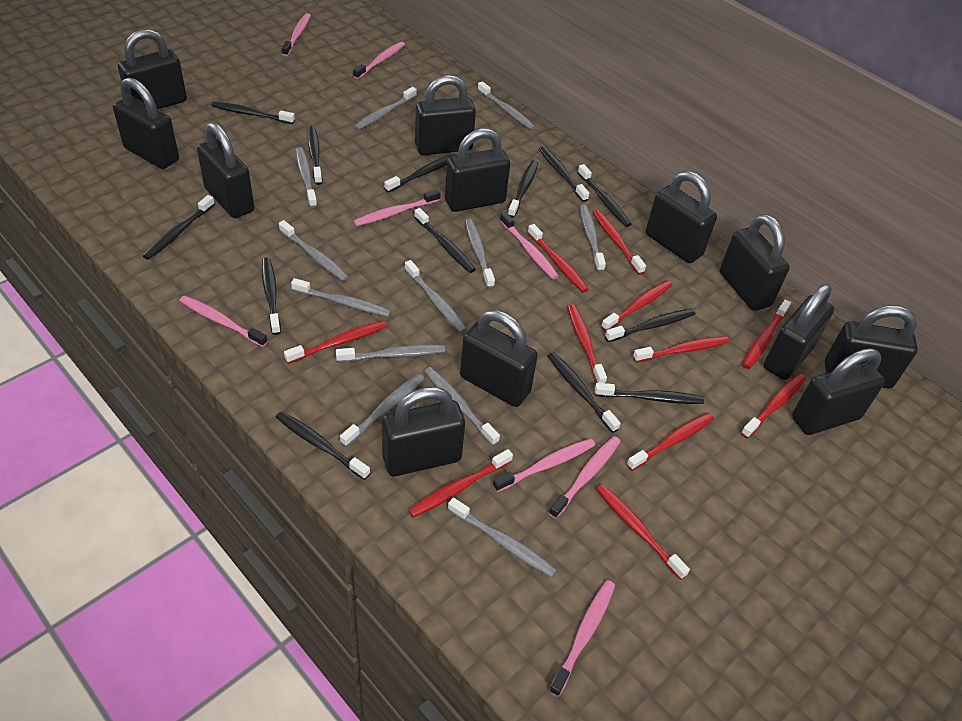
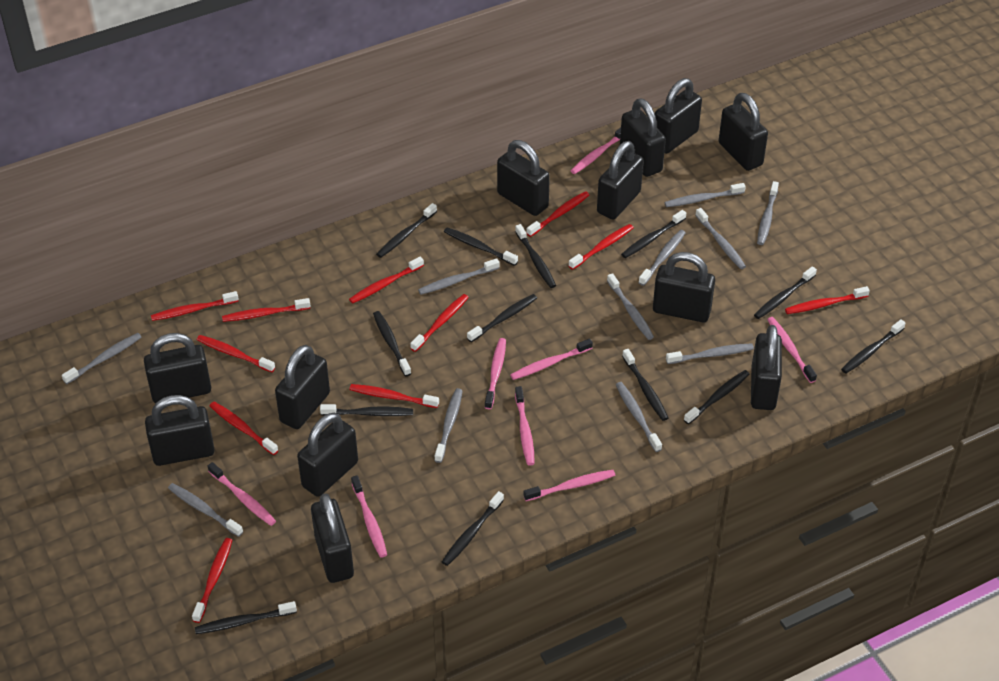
grey toothbrush: [279,220,349,281] [291,278,391,317] [296,147,317,208] [336,345,445,362] [340,374,425,447] [354,87,417,130] [405,260,467,333] [424,367,500,446] [448,498,557,577] [465,219,495,288] [477,81,536,130] [580,205,606,272] = 12 -> [62,333,142,384] [168,483,243,537] [418,258,499,295] [434,388,463,463] [607,273,654,340] [616,382,662,452] [638,230,686,286] [664,183,746,207] [666,344,754,364] [695,208,746,269] [757,181,779,245] = 11

